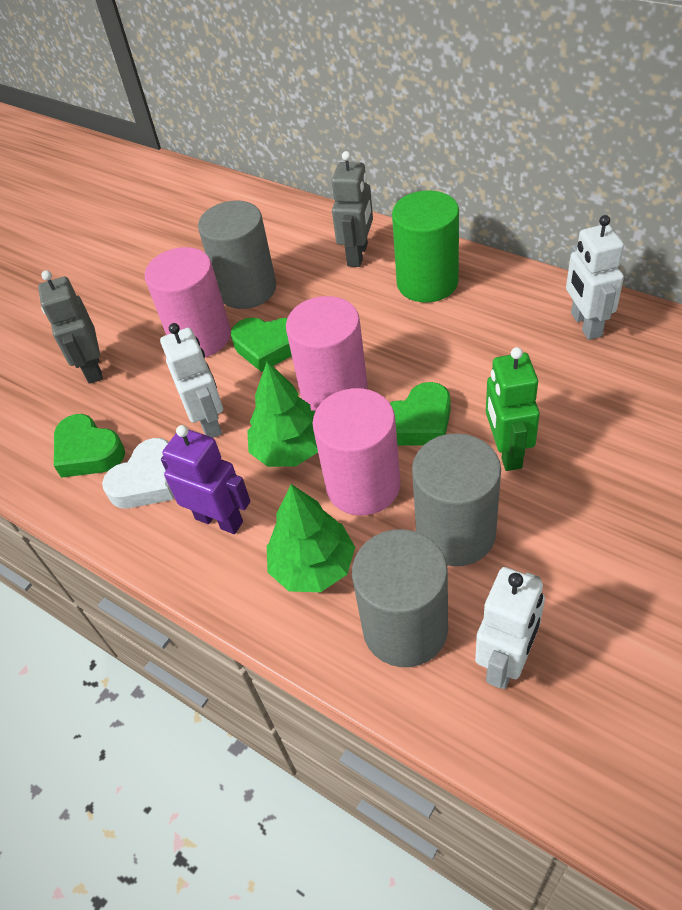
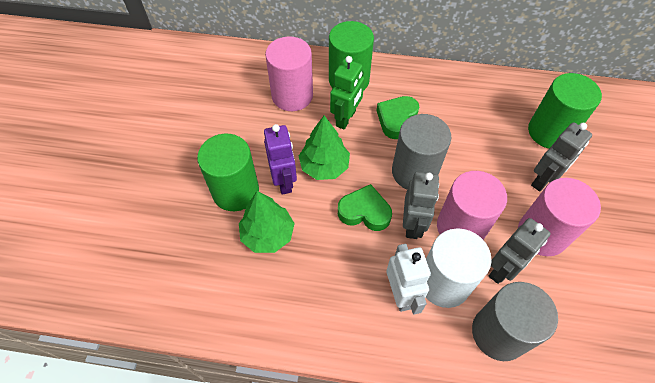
green cylinder: [392,191,459,302] = 1 -> [197,134,259,211] [329,21,374,91] [528,73,602,148] = 3
green heart: [54,414,125,478] [231,317,292,372] [390,382,450,446] = 3 -> [338,184,392,231] [376,96,419,139] = 2
grey cylinder: [198,201,276,309] [352,529,448,667] [412,433,501,566] = 3 -> [392,114,451,189] [472,282,558,361] = 2
grey robot: [38,270,103,384] [332,151,373,267] = 2 -> [403,172,439,239] [489,218,550,284] [531,122,592,192] = 3
white cylinder: none = 0 -> [426,228,492,308] = 1
white heart: [102,438,174,508] = 1 -> none = 0
white robot: [160,323,223,438] [475,567,545,689] [566,215,624,340] = 3 -> [386,244,431,315] = 1

